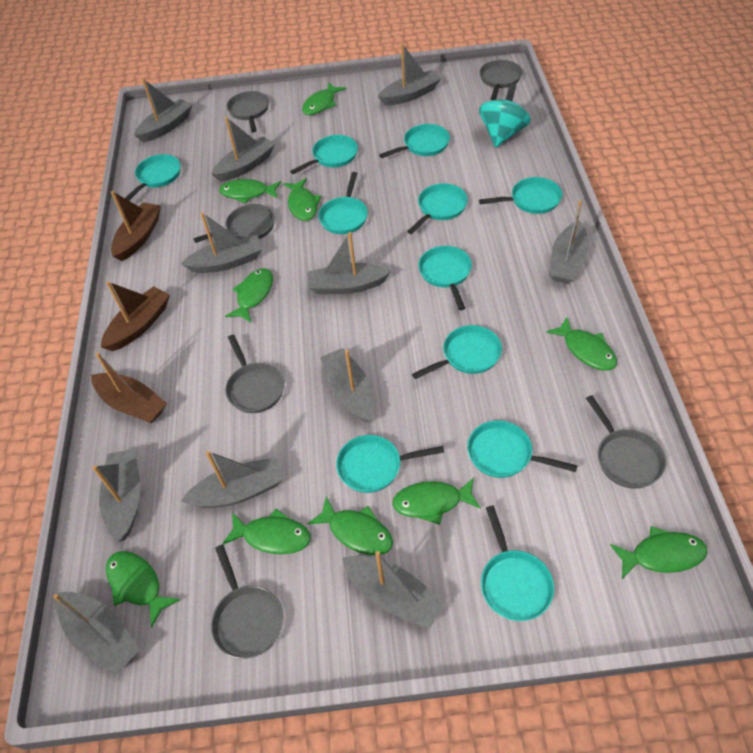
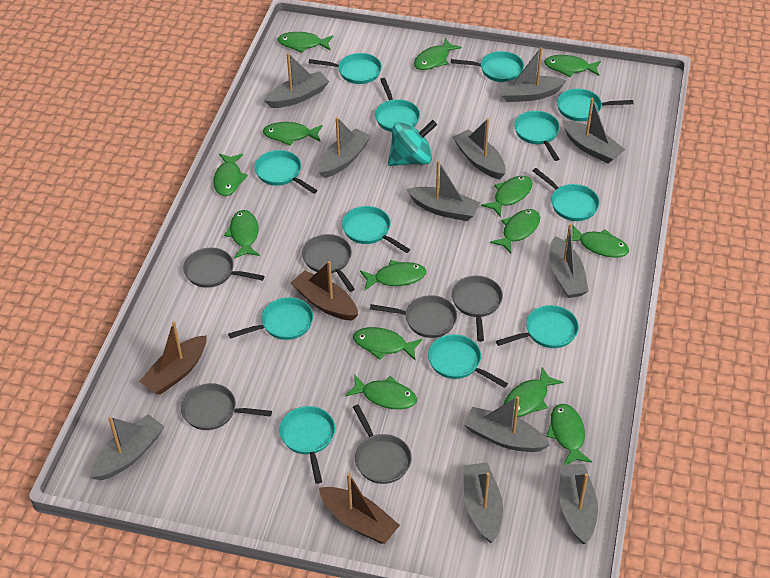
green fish: [106,551,180,628] [219,179,281,204] [222,509,311,554] [225,268,273,323] [283,178,321,221] [302,82,346,115] [307,497,393,555] [392,477,481,525] [546,317,617,370] [610,526,708,579] = 10 -> [213,154,248,196] [224,210,260,258] [263,122,323,146] [278,32,333,53] [345,374,417,409] [353,327,422,360] [360,260,426,290] [414,38,462,70] [481,176,533,218] [490,209,540,254] [504,367,563,417] [544,55,601,77] [546,404,592,465] [564,225,629,258] = 14
turquoise pan: [125,154,181,201] [290,135,358,174] [318,172,368,234] [336,435,444,493] [379,124,450,158] [407,183,468,234] [412,325,502,379] [418,246,472,310] [467,420,578,478] [479,177,562,214] [481,506,554,621] = 11 -> [228,297,313,340] [255,150,317,194] [279,406,335,484] [309,53,382,84] [342,206,410,253] [375,78,420,132] [428,334,508,388] [451,51,524,82] [496,305,579,348] [514,111,560,161] [533,168,600,221] [557,89,633,121] = 12

